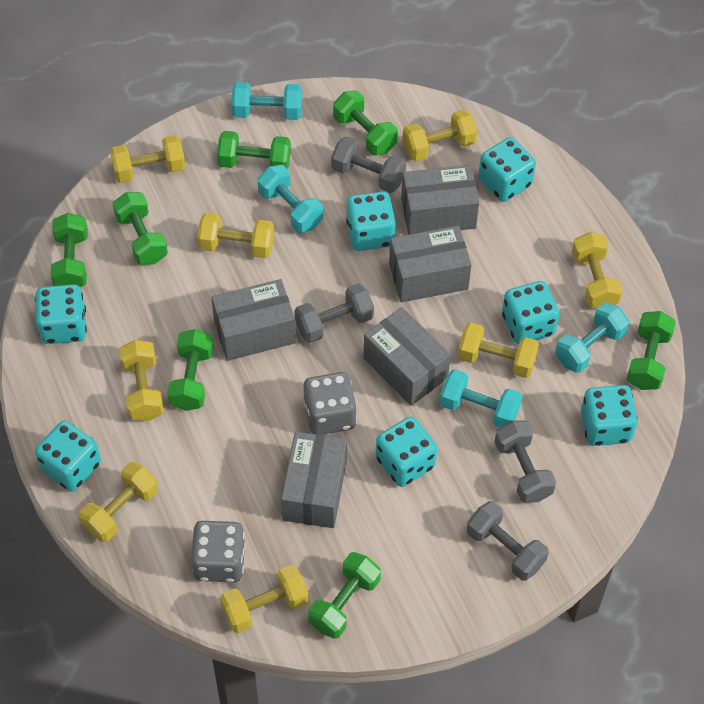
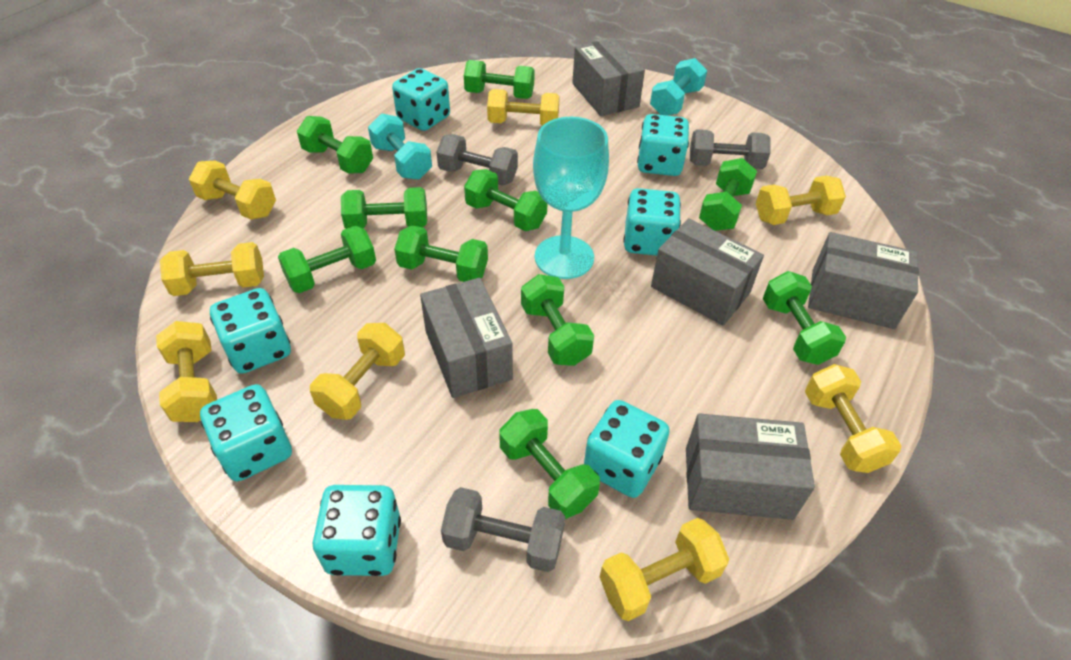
green dumbbell: [51,213,88,287] [113,192,168,265] [168,329,214,411] [217,131,291,169] [308,552,381,639] [333,90,398,156] [627,311,676,390] = 7 -> [278,226,376,293] [297,116,373,174] [341,187,427,229] [394,225,488,282] [464,60,535,99] [464,169,547,231] [499,409,600,519] [521,274,594,366] [699,158,757,231] [763,271,846,365] = 10
grey dice: [191,521,246,583] [304,372,357,435] = 2 -> none = 0
grey dumbbell: [295,283,374,343] [331,136,406,193] [467,501,549,581] [495,420,556,503] = 4 -> [437,134,518,186] [441,487,565,572] [690,129,771,169] = 3
turquoise dumbbell: [232,82,302,120] [258,165,323,233] [439,369,523,427] [555,302,629,373] = 4 -> [368,113,432,180] [650,58,707,116] = 2
turquoise goblet: none = 0 -> [533,117,609,279] = 1

